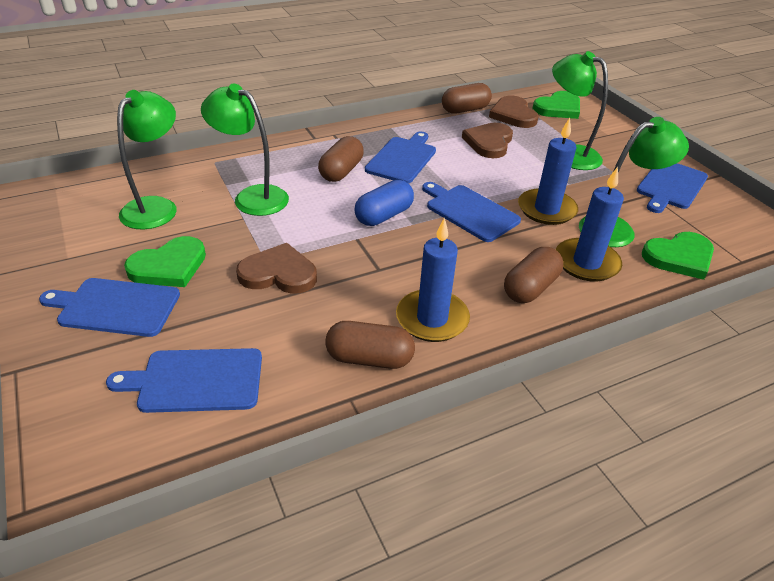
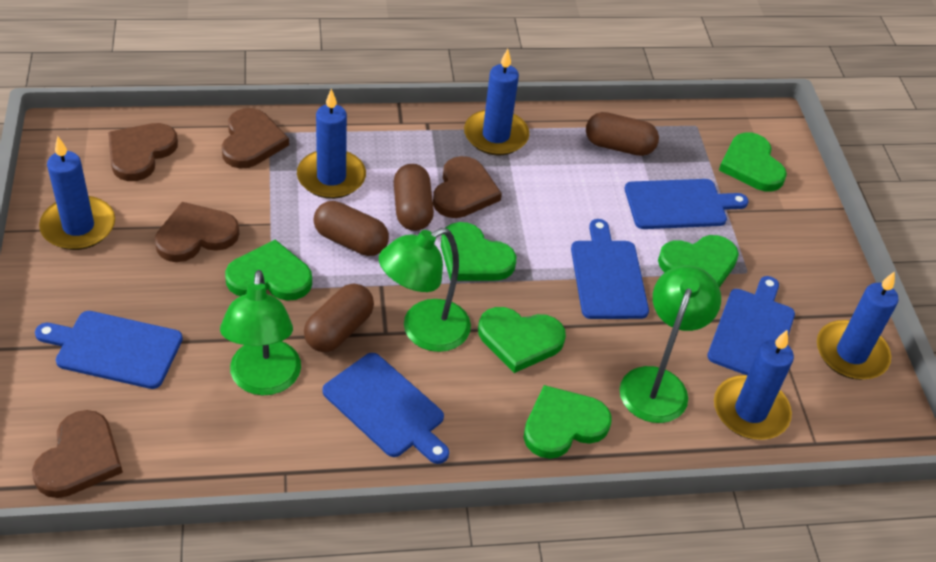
blue candle: [396,217,470,342] [518,118,578,225] [556,167,624,282] = 3 -> [39,136,115,250] [297,89,366,199] [464,49,529,156] [714,330,794,440] [817,271,899,380] = 5
blue capsule: [354,180,414,226] = 1 -> none = 0
brown heart: [236,243,317,294] [462,123,513,158] [489,96,539,128] = 3 -> [32,410,123,498] [108,123,178,181] [155,202,239,262] [222,108,289,168] [433,156,502,218] = 5
green heart: [124,236,206,287] [532,91,580,119] [642,232,714,280] = 3 -> [225,240,312,301] [441,222,516,281] [478,307,566,373] [524,385,612,459] [658,235,739,288] [719,133,787,192] = 6
green lamp: [117,90,177,229] [201,84,289,216] [552,51,608,170] [579,117,689,247] = 4 -> [220,270,301,395] [379,228,471,352] [620,266,721,423] = 3

